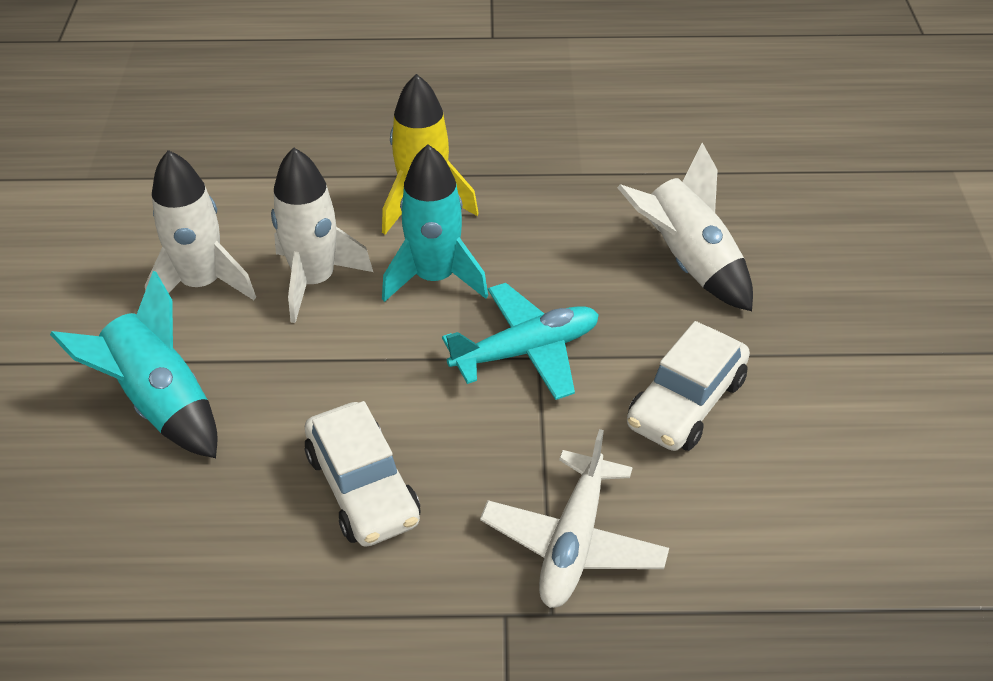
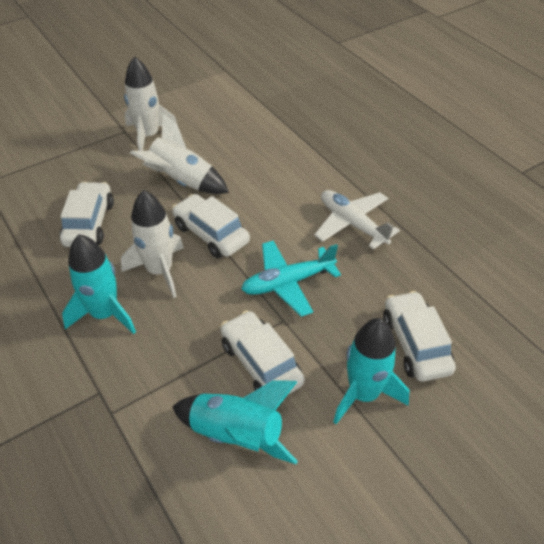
turquoise rocket: [50,271,217,458] [382,144,488,302] = 2 -> [62,234,136,334] [172,380,298,464] [333,318,410,424] = 3
white car: [305,401,420,547] [627,321,750,451] = 2 -> [60,182,114,247] [172,194,250,258] [221,310,305,395] [383,291,456,382] = 4
yellow rocket: [382,74,479,234] = 1 -> none = 0

